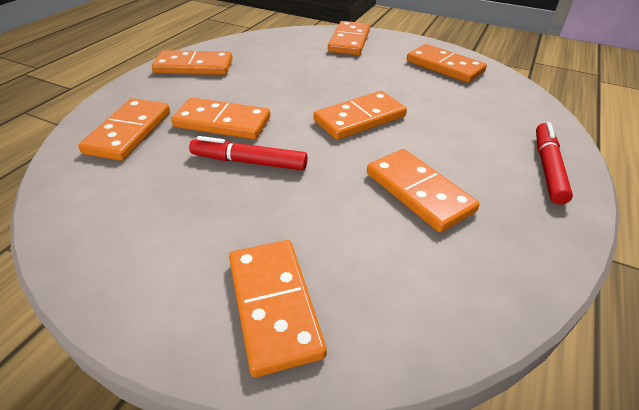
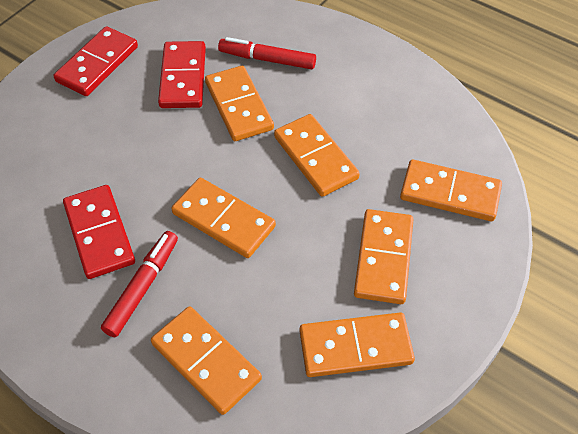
orange domino: [78,98,170,161] [152,50,233,75] [171,98,270,140] [229,240,327,377] [313,91,407,140] [328,21,370,55] [367,149,480,233] [407,44,487,83] = 8 -> [151,306,262,415] [171,178,276,258] [205,66,274,141] [274,114,360,197] [300,312,415,377] [354,209,414,304] [400,159,502,221] = 7
red domino: none = 0 -> [53,26,138,96] [63,185,135,279] [158,41,206,108] = 3

